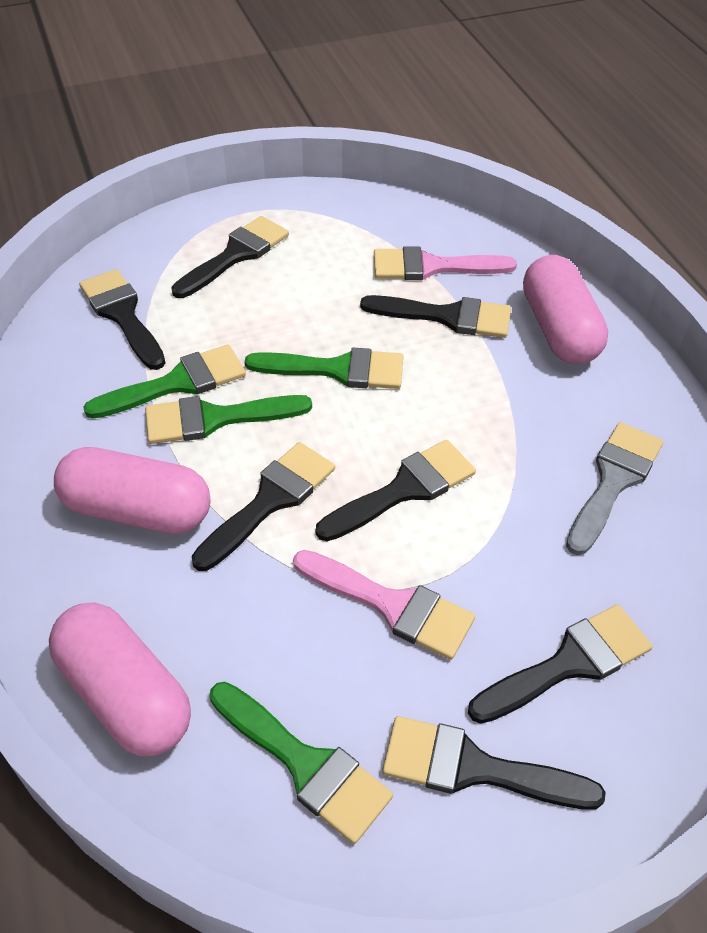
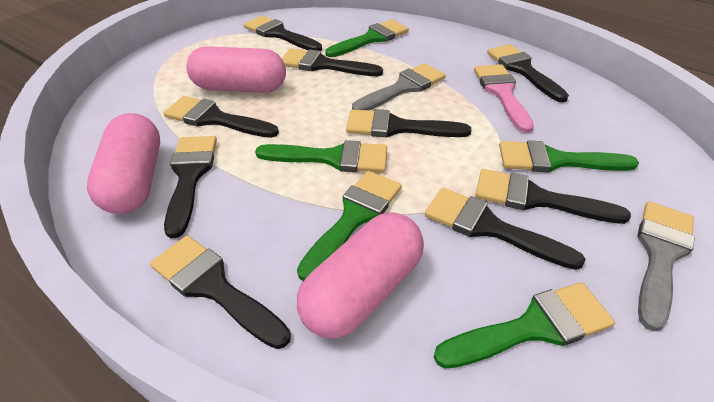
black brush: [79,269,165,370] [171,216,289,298] [192,442,335,571] [316,440,476,541] [360,295,511,338] [382,716,606,810] [468,604,653,724] = 7 -> [150,235,291,349] [164,96,279,138] [164,136,217,238] [244,16,322,51] [282,48,383,76] [346,109,471,138] [425,188,585,270] [475,169,631,224] [487,44,569,102] = 9
green brush: [83,345,246,419] [145,395,312,444] [210,682,393,844] [245,348,403,389] = 4 -> [255,140,387,173] [297,171,402,281] [325,19,409,57] [434,282,615,369] [499,140,639,173] = 5
grey brush: [566,422,663,555] = 1 -> [352,63,446,110] [637,202,695,331] = 2
pink brush: [293,550,475,660] [374,246,517,280] = 2 -> [474,64,534,133] = 1

